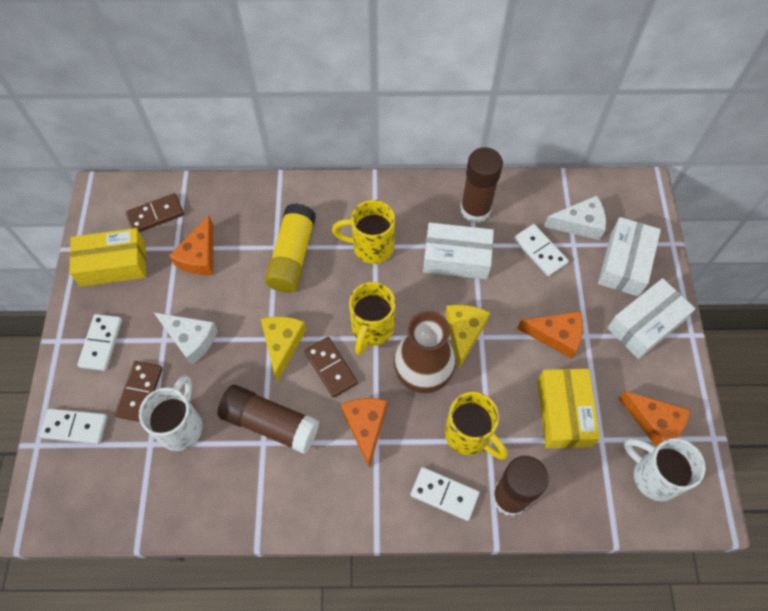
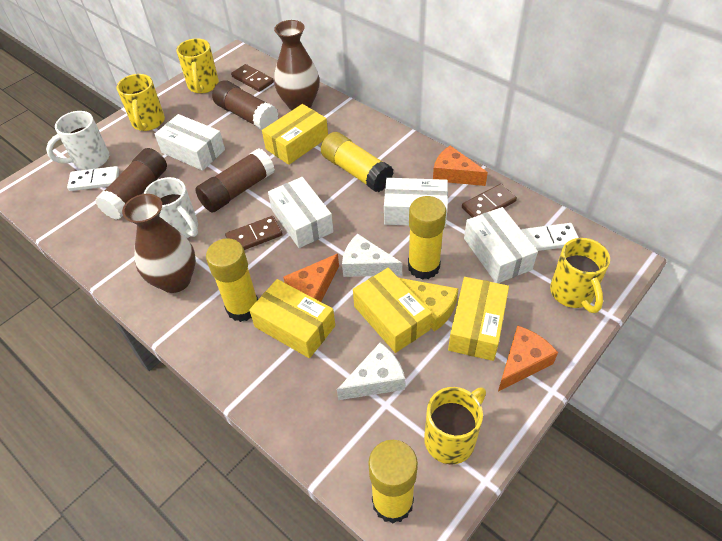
brown vase: [394,311,456,393] = 1 -> [122,194,196,293] [274,20,319,110] = 2
orange cheese: [169,215,213,275] [341,398,387,467] [517,311,583,359] [619,391,690,446] = 4 -> [283,254,339,302] [433,145,488,186] [498,325,558,391] = 3
white box: [423,222,494,280] [598,217,661,297] [607,278,695,359] = 3 -> [155,114,225,171] [268,177,334,248] [384,178,448,227] [464,207,538,283] = 4
white domino: [39,408,108,444] [77,314,122,371] [410,467,480,521] [514,224,569,277] = 4 -> [67,166,119,191] [521,223,579,251] = 2
yellow box: [69,228,146,287] [537,369,600,448] = 2 -> [249,279,335,358] [262,104,328,165] [353,268,432,353] [448,277,509,361] = 4
yellow cheese: [261,316,306,382] [445,305,490,370] = 2 -> [399,278,459,332] = 1
yellow glue stick: [265,203,316,293] = 1 -> [206,238,258,322] [321,132,394,192] [368,440,418,523] [408,196,446,280] = 4
yellow mug: [332,200,395,264] [349,282,396,355] [445,392,508,460] = 3 -> [117,74,165,131] [176,38,219,94] [424,387,486,464] [550,238,610,313] = 4

